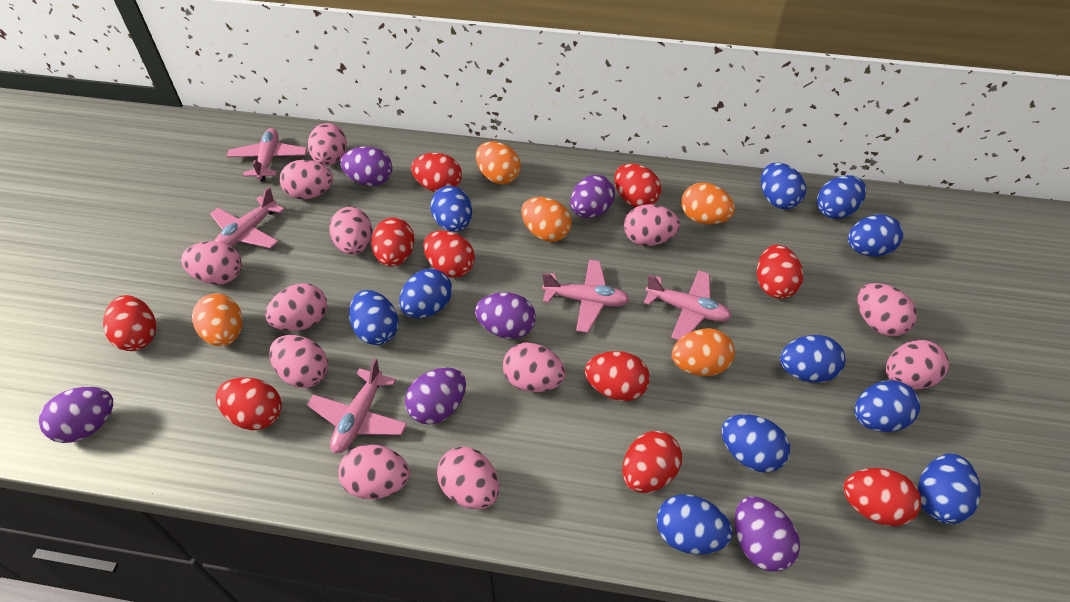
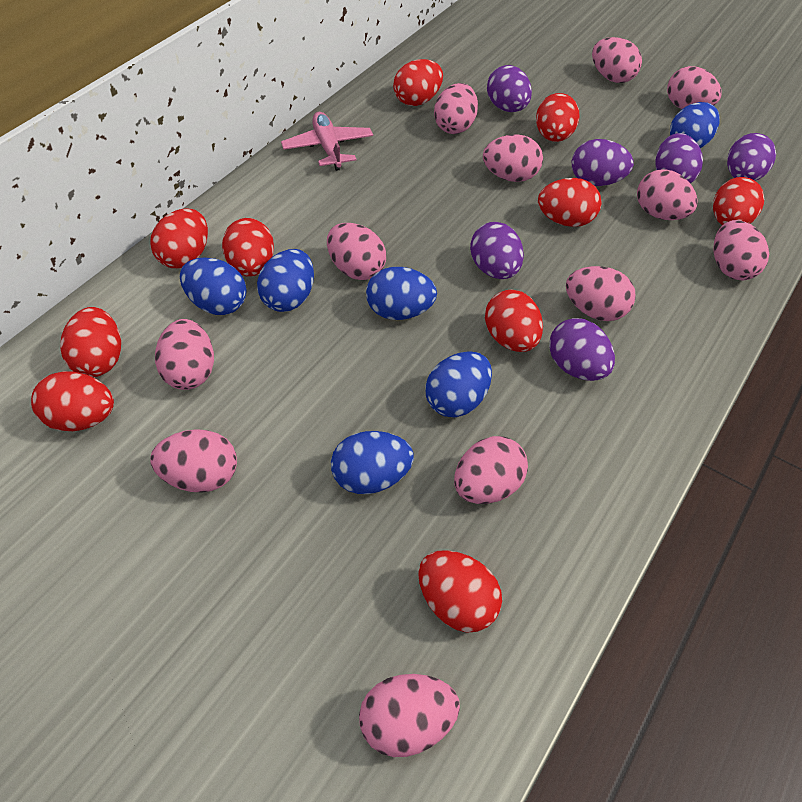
blue egg: [349,290,399,345] [399,269,452,318] [430,186,472,232] [656,494,733,555] [721,414,790,473] [761,163,806,209] [780,335,845,383] [817,175,866,219] [848,214,903,257] [855,380,920,432] [918,454,981,524] = 11 -> [180,258,247,315] [257,249,314,312] [331,431,414,494] [366,267,437,320] [425,352,492,418] [670,102,720,148] = 6
orange egg: [192,293,243,346] [476,142,521,184] [521,197,572,242] [672,328,735,376] [681,182,735,224] = 5 -> none = 0
pink plane: [210,187,285,248] [227,128,307,181] [307,358,407,453] [542,260,630,333] [644,270,732,340] = 5 -> [281,112,373,171] = 1

